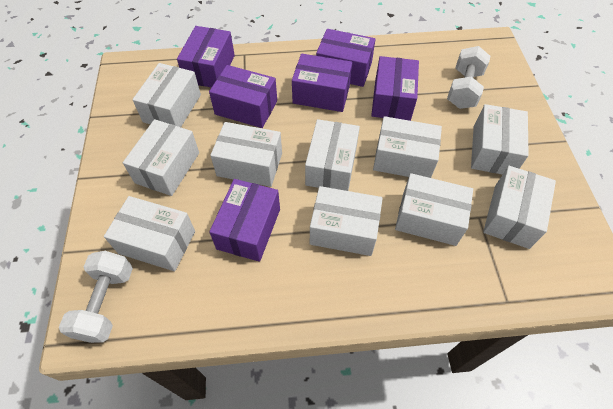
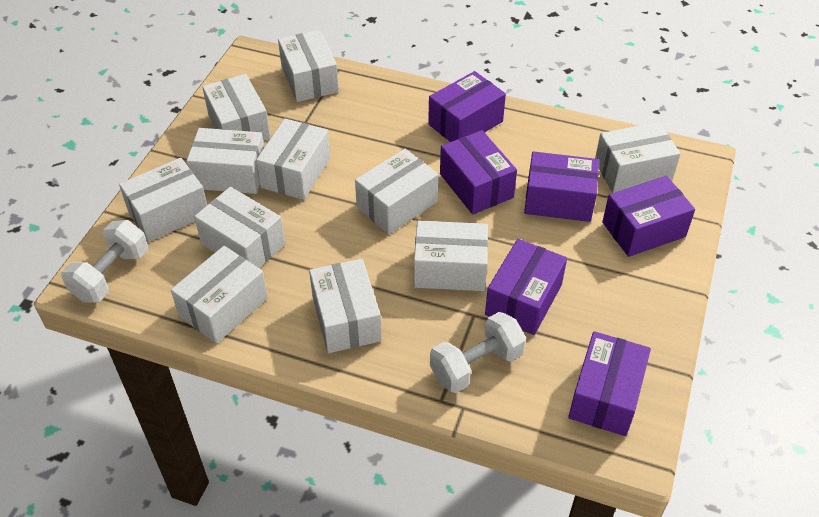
white box: [104,196,195,271] [123,119,199,196] [132,63,201,127] [210,122,282,187] [305,119,360,191] [310,186,383,256] [373,116,442,178] [395,173,473,246] [471,104,529,175] [483,166,556,249] = 10 -> [119,158,207,242] [171,246,268,344] [186,128,264,194] [194,187,285,268] [202,74,270,141] [256,119,330,200] [278,30,339,102] [309,259,382,353] [355,149,438,234] [414,221,488,291] [595,122,680,193] = 11

